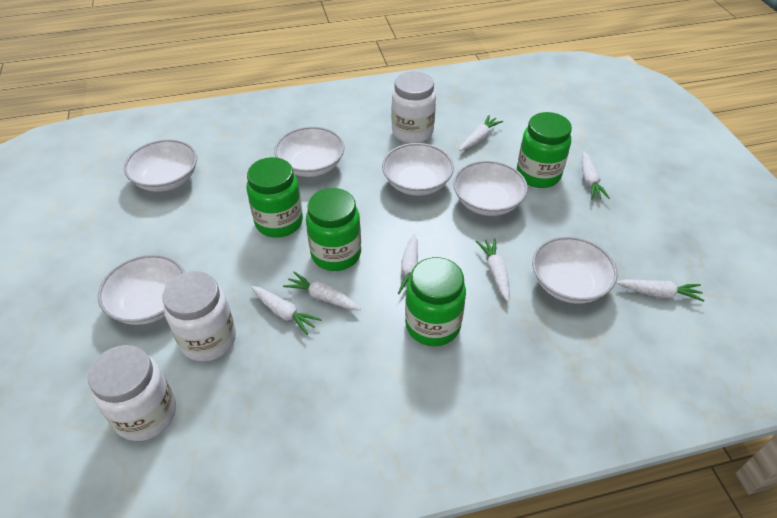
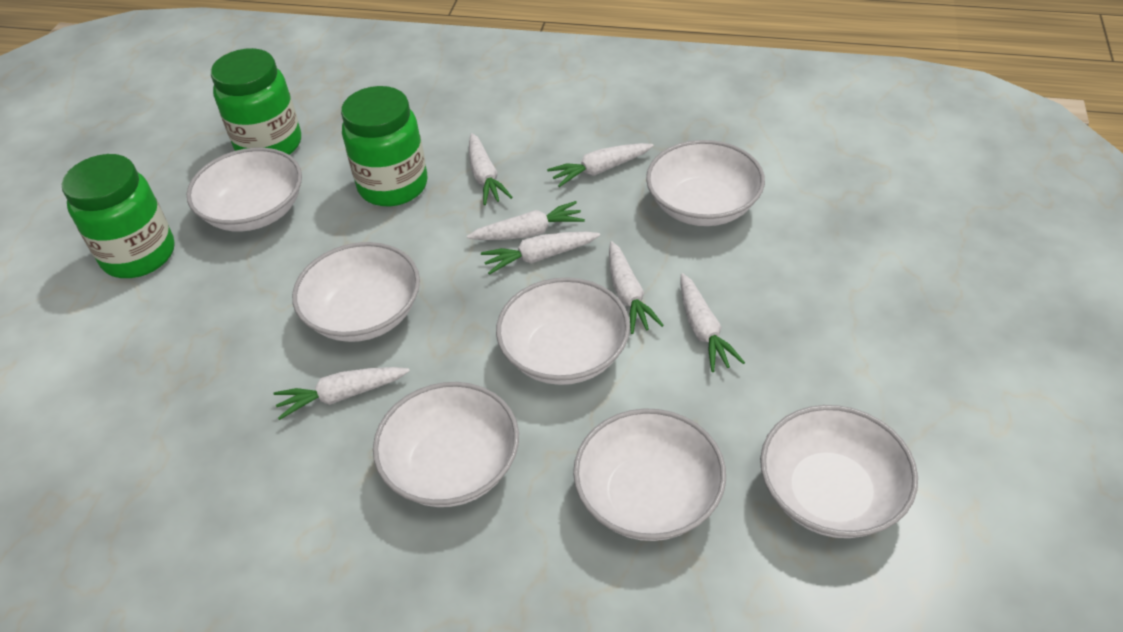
green jar: [247,157,303,238] [306,188,361,271] [405,257,466,346] [517,112,572,188] = 4 -> [62,154,175,278] [211,48,301,155] [341,86,427,206] = 3
white bowl: [98,255,185,325] [124,139,197,192] [274,126,345,177] [382,143,454,196] [453,161,528,216] [532,237,617,304] = 6 -> [187,148,302,232] [292,242,420,342] [373,382,519,507] [496,277,630,385] [573,408,726,541] [646,140,765,226] [760,405,918,538] = 7
white jar: [88,345,176,441] [163,271,236,362] [391,71,436,143] = 3 -> none = 0

